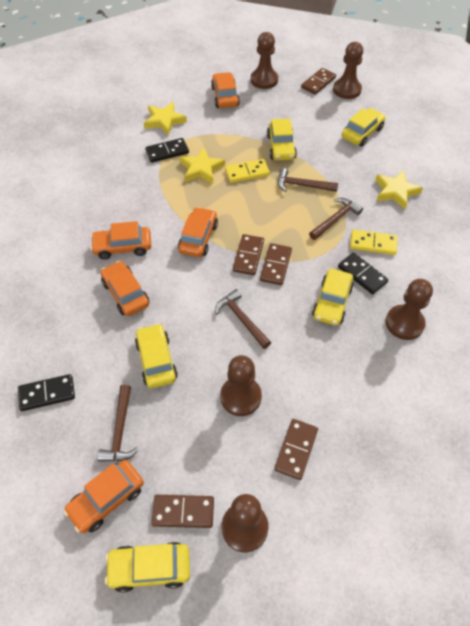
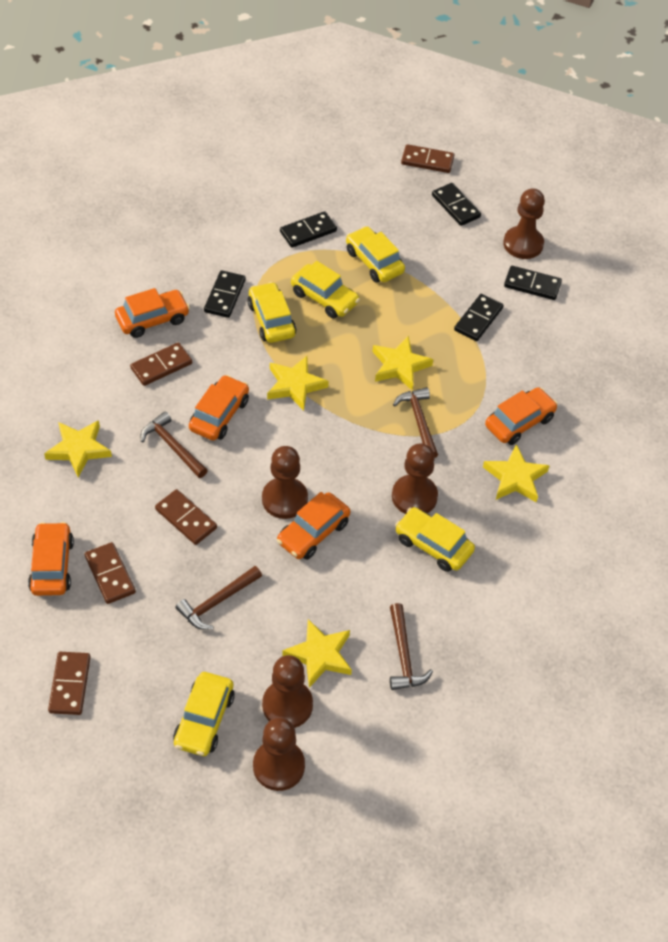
black domino: [18,374,75,411] [145,138,189,163] [338,253,388,294] = 3 -> [204,270,246,318] [280,211,337,248] [432,183,481,226] [454,294,504,341] [504,266,562,300] = 5
yellow domino: [225,159,270,183] [350,229,397,255] = 2 -> none = 0
yellow star: [144,102,187,136] [180,148,225,184] [375,171,423,209] = 3 -> [44,420,112,478] [267,356,329,411] [282,619,352,688] [373,336,433,391] [483,444,550,502] = 5

